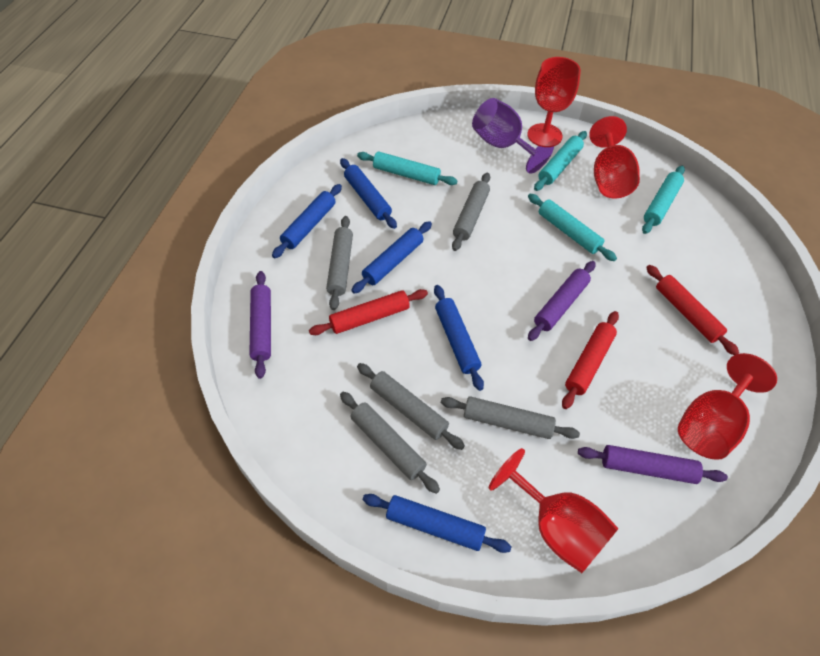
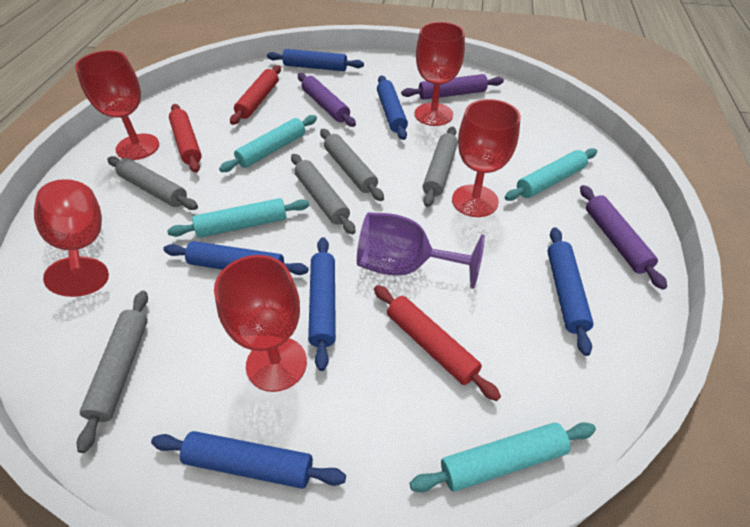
blue rolling pin: [272,184,342,258] [340,158,397,229] [351,221,432,294] [363,494,512,553] [434,285,484,391] = 5 -> [151,431,346,489] [163,241,308,275] [267,49,364,71] [308,237,336,371] [377,75,408,140] [547,227,594,356] = 6
red goblet: [489,448,619,573] [527,57,581,146] [589,116,640,199] [678,353,777,460] = 4 -> [34,179,109,297] [75,51,159,160] [214,255,307,392] [415,22,465,126] [452,99,521,217] = 5

